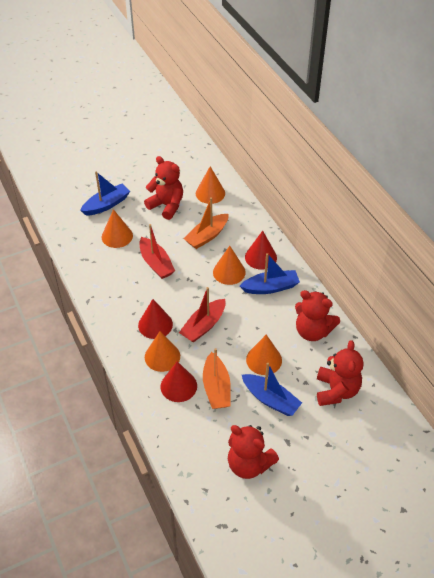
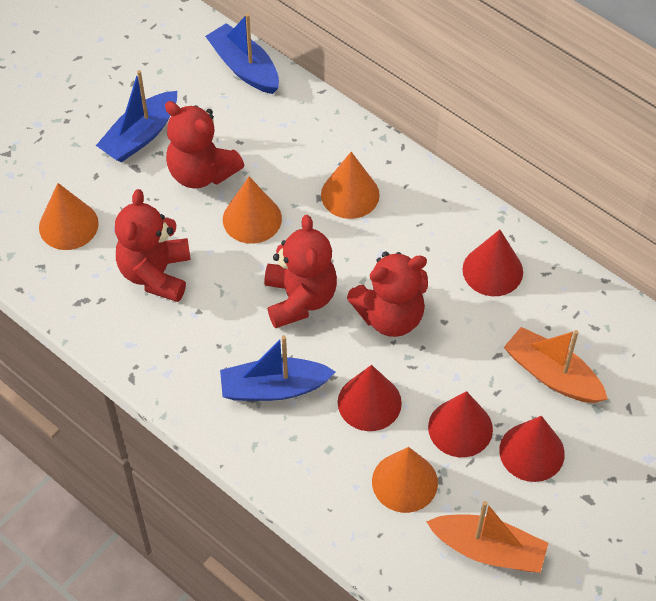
orange cone: [102,209,133,248] [145,331,180,372] [196,166,225,204] [213,246,246,285] [246,335,282,375] = 5 -> [39,183,99,250] [223,177,282,244] [321,152,380,219] [372,447,438,513] = 4
red boat: [140,224,175,279] [179,287,226,343] = 2 -> none = 0
red cone: [138,299,173,339] [160,361,197,402] [245,231,277,270] = 3 -> [338,365,402,431] [428,391,493,457] [463,230,523,296] [499,416,565,482] = 4

